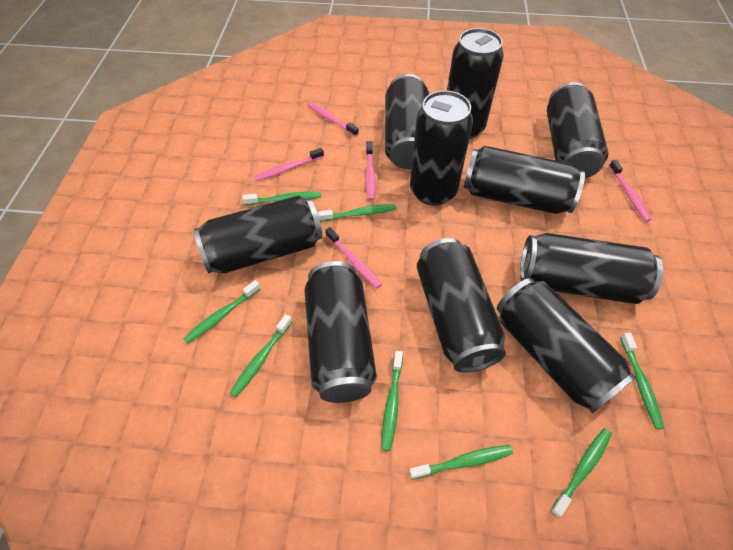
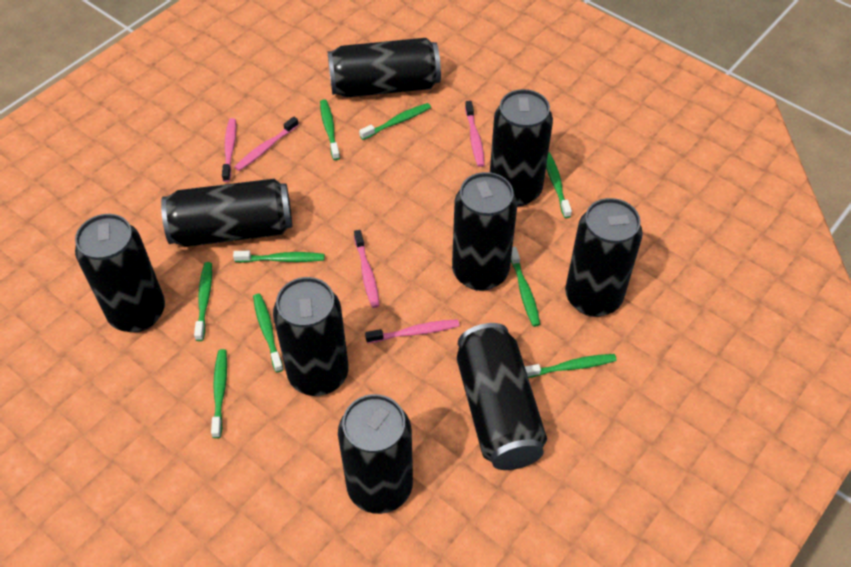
black can: [194,195,322,273] [304,261,377,403] [385,74,429,169] [410,90,473,206] [417,238,506,372] [447,28,504,139] [464,146,585,214] [497,278,637,413] [520,233,663,304] [547,82,608,178] = 10 -> [75,214,165,332] [161,179,292,247] [273,277,348,396] [327,38,441,97] [338,394,413,514] [452,172,517,291] [457,323,547,470] [490,89,553,207] [565,198,643,317] = 9
green toothbrush: [183,280,261,344] [230,314,292,397] [242,192,321,205] [318,204,396,222] [381,351,403,451] [409,445,513,480] [550,428,612,518] [620,333,664,430] = 8 -> [194,262,212,341] [211,349,227,438] [233,251,325,263] [253,294,283,373] [320,99,340,160] [359,103,431,140] [511,246,540,327] [525,354,617,378] [546,152,572,218] = 9

